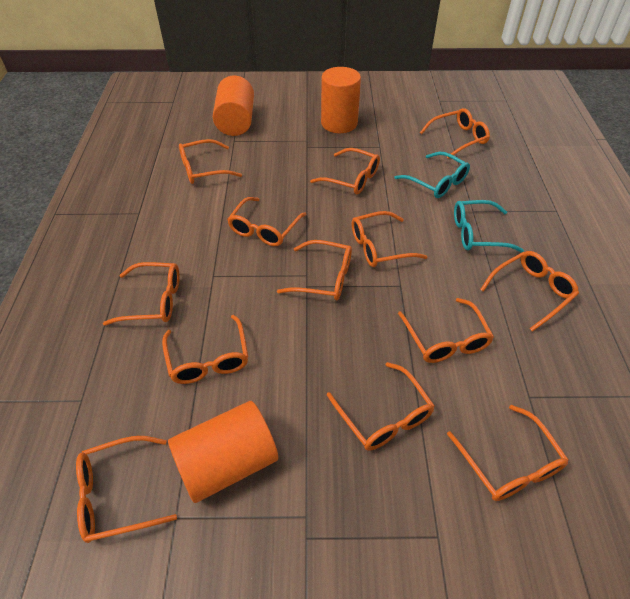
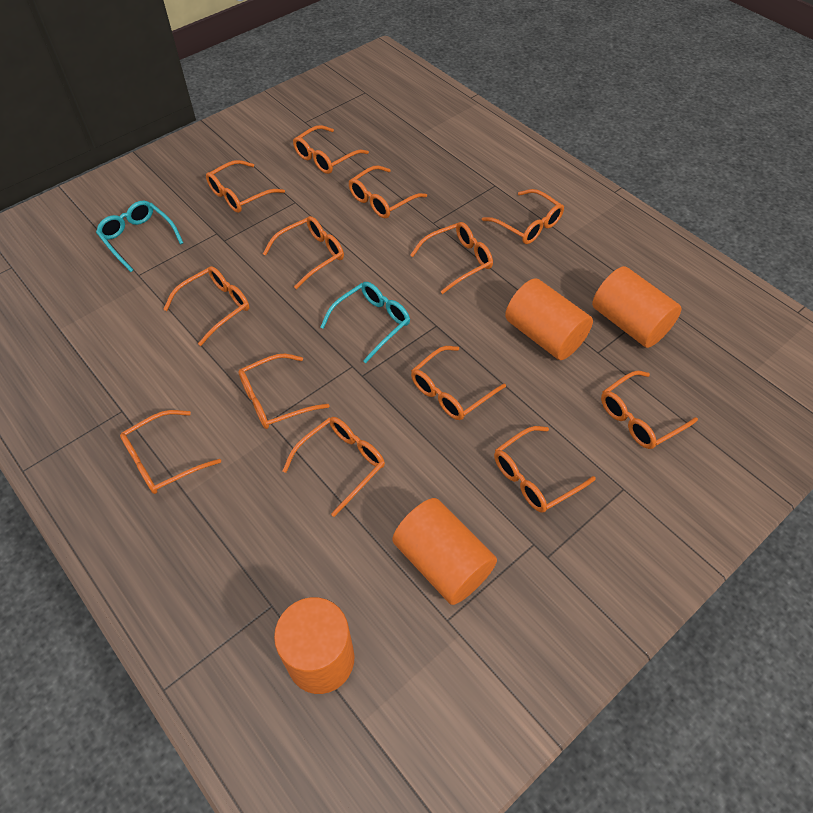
orange cylinder: [168,401,278,503] [213,76,254,136] [321,67,361,133] = 3 -> [274,597,355,694] [392,498,497,605] [505,278,593,360] [592,266,682,348] = 4

